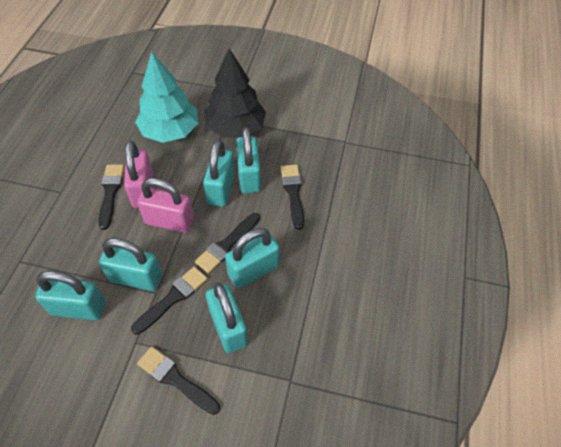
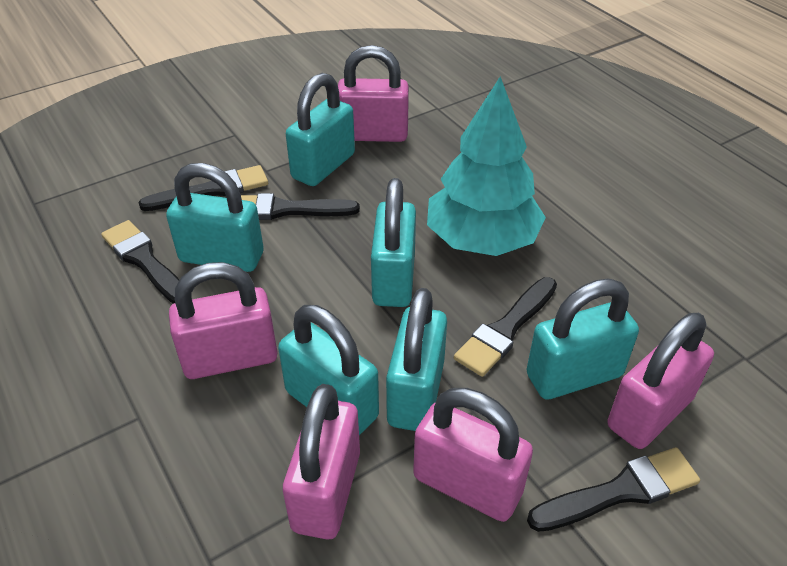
black tree: [204,48,266,138] = 1 -> none = 0
pink padlock: [124,141,153,208] [137,178,194,233] = 2 -> [169,262,278,379] [283,384,360,539] [338,45,409,142] [413,388,533,522] [607,313,714,449] = 5

